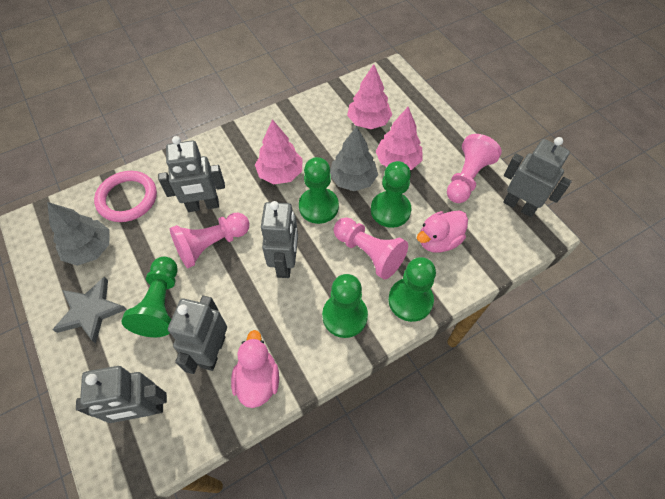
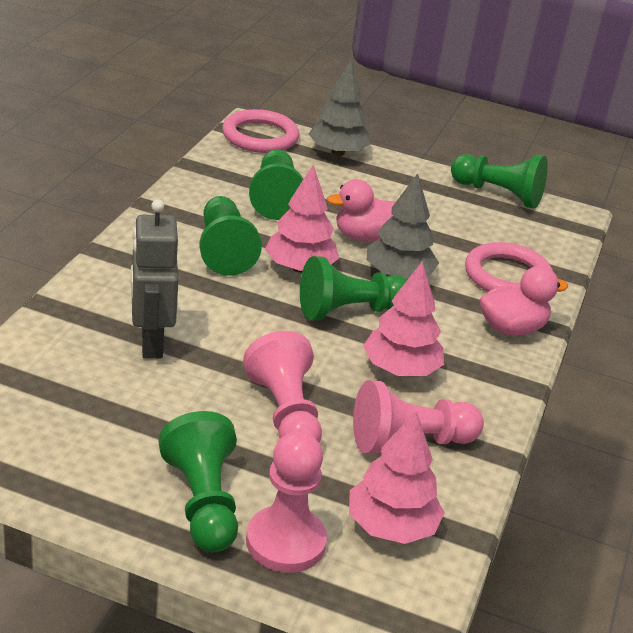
grey robot: [76,366,167,423] [158,136,225,212] [168,296,227,374] [261,201,298,278] [503,137,572,217] = 5 -> [131,199,179,359] = 1
grey star: [53,276,127,343] = 1 -> none = 0
pink ring: [94,171,157,222] = 1 -> [222,109,299,153] [465,242,553,292] = 2

